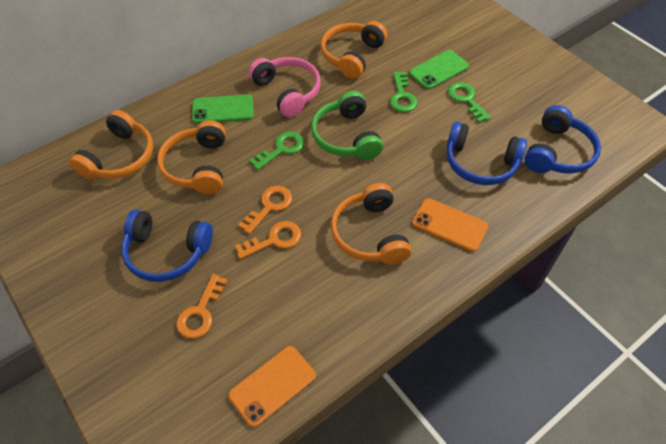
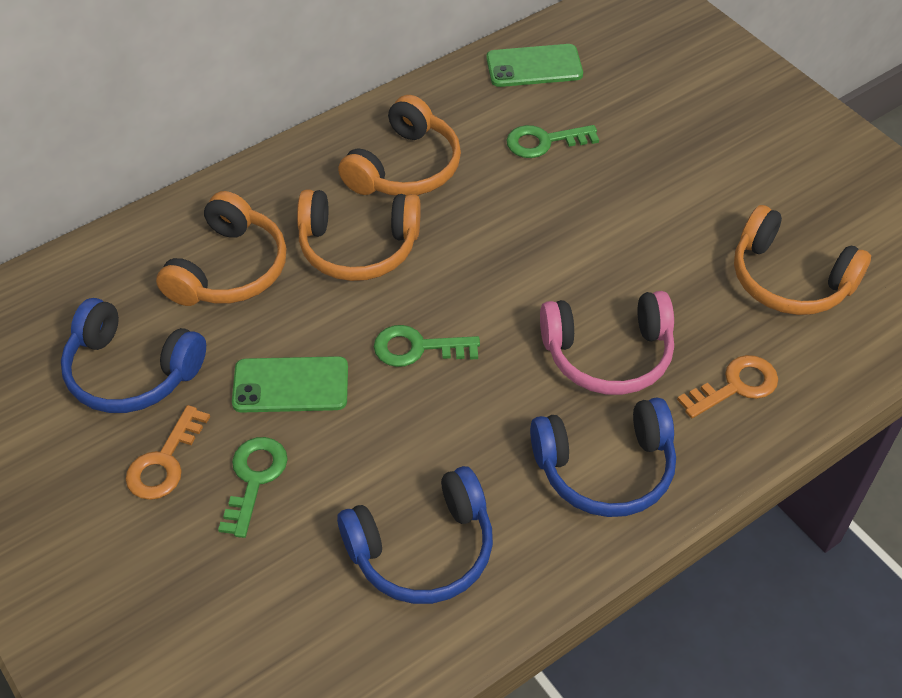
green headphones: [311,91,383,160] = 1 -> none = 0
orange key: [176,274,228,339] [235,221,301,259] [238,186,292,234] = 3 -> [125,405,210,500] [677,355,778,418] = 2
orange phone: [228,346,316,428] [412,198,488,252] = 2 -> none = 0

